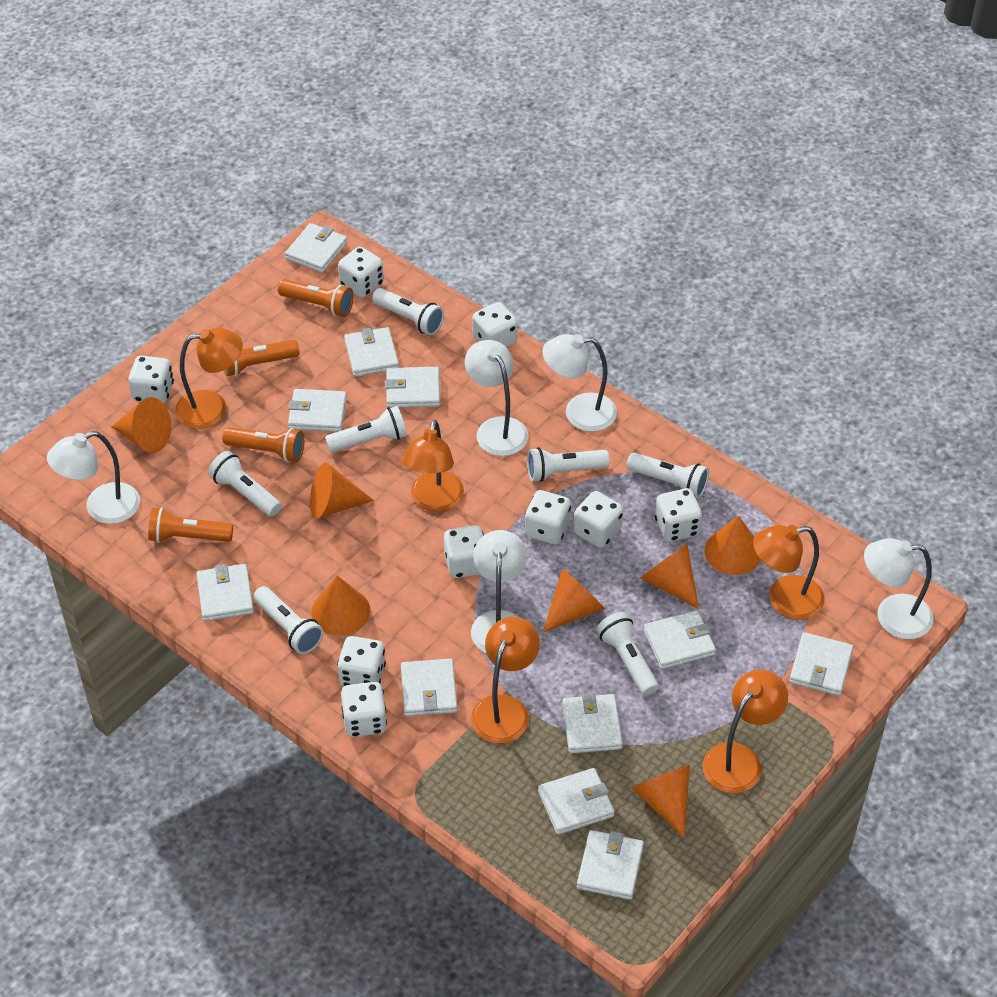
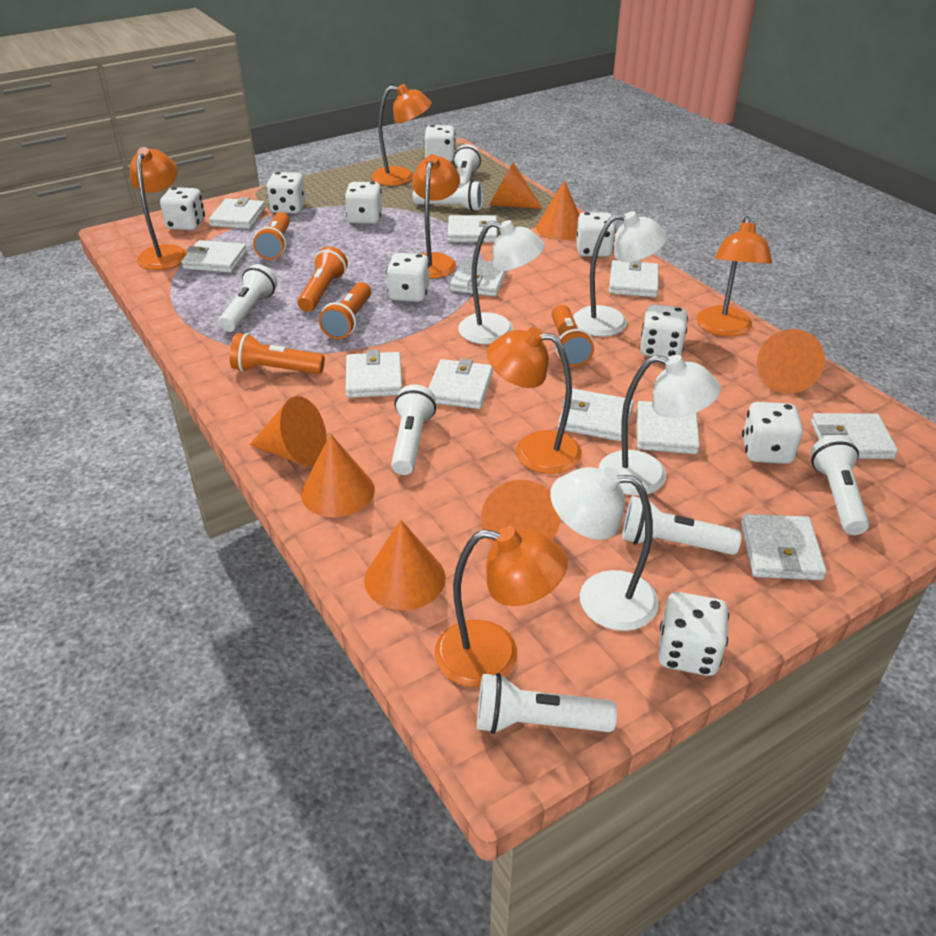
orange flashlight: [148,507,233,543] [222,427,304,462] [224,340,300,376] [278,279,354,317] = 4 -> [229,333,325,374] [253,212,290,260] [298,246,348,312] [319,282,371,339] [552,305,594,367] = 5
orange lamp: [175,328,242,429] [402,420,464,512] [471,617,540,743] [703,670,788,793] [753,525,825,620] = 5 -> [130,147,187,270] [371,84,432,186] [412,154,460,279] [435,526,568,687] [487,327,582,474] [696,216,772,337] = 6
white lamp: [47,431,140,524] [465,340,528,456] [471,530,527,653] [542,334,617,432] [864,538,933,639] = 5 -> [458,220,545,344] [550,467,659,631] [573,211,667,336] [598,355,721,496] = 4

